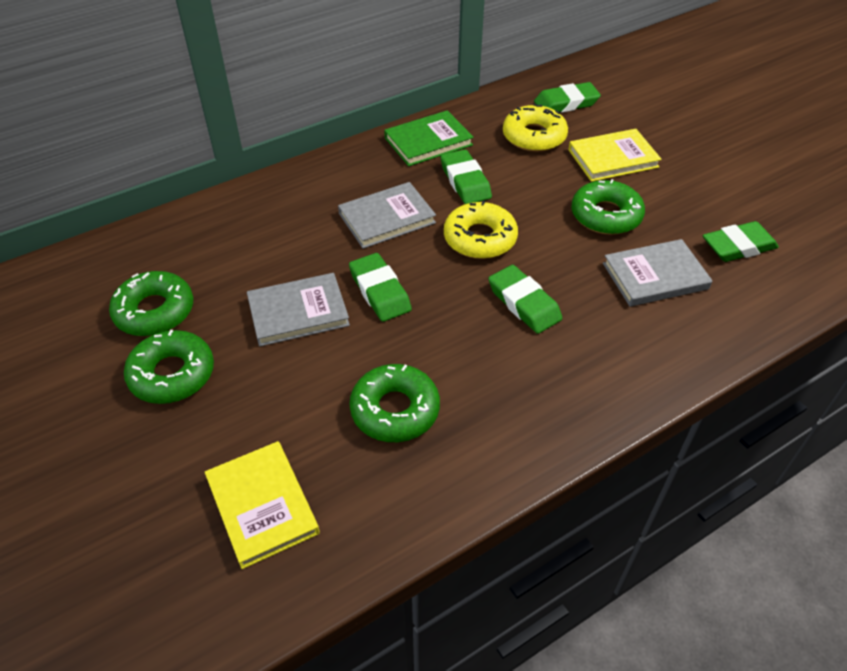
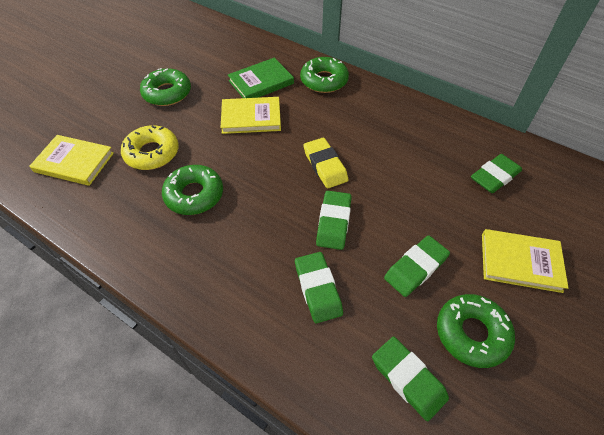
grey book: [247,273,350,347] [338,182,436,249] [603,239,712,307] = 3 -> none = 0
yellow book: [205,441,320,569] [568,129,662,182] = 2 -> [30,135,114,186] [221,97,281,134] [482,229,568,293] = 3
yellow donut: [444,201,518,259] [503,104,568,152] = 2 -> [121,125,179,170] = 1
yellow eraser: none = 0 -> [303,138,348,188] = 1

